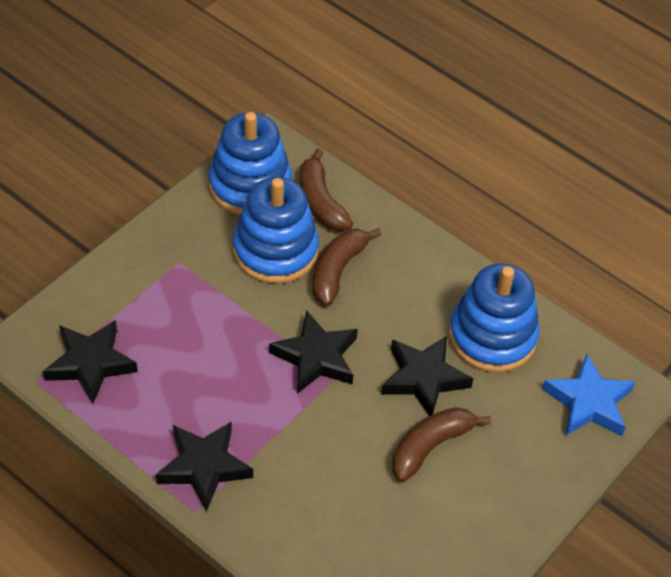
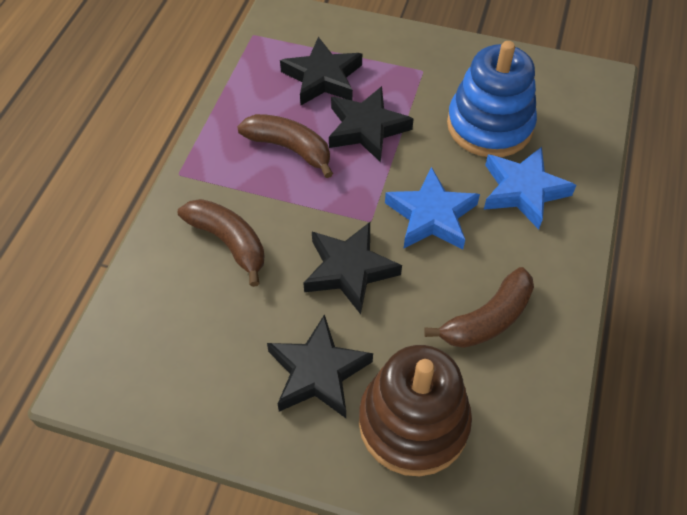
blue stacking toy: [209,112,292,215] [233,177,319,284] [449,263,540,373] = 3 -> [447,41,537,157] = 1
blue star: [542,353,636,436] = 1 -> [385,167,480,250] [484,147,576,229] = 2
brown stacking toy: none = 0 -> [359,345,472,476] = 1

